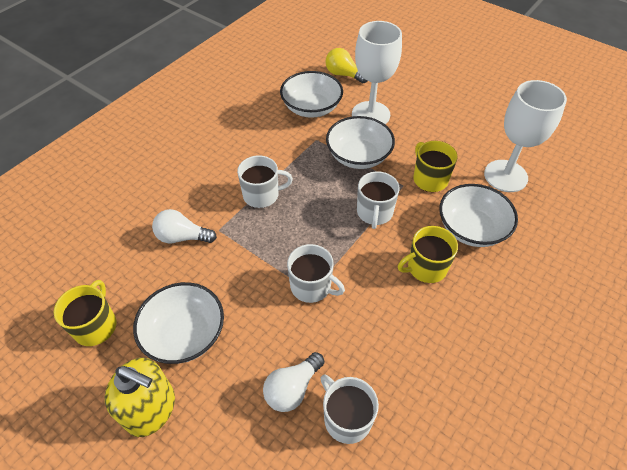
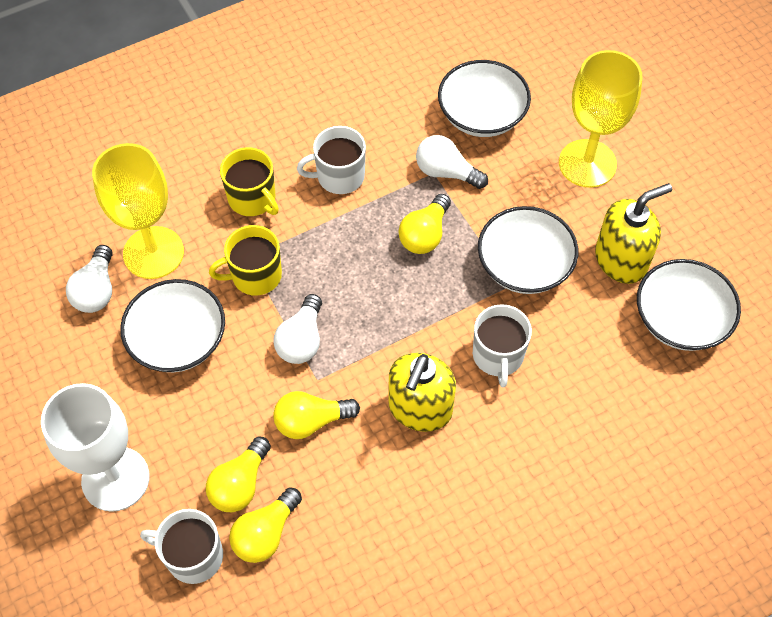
white goblet: [352,21,402,124] [484,80,567,192] = 2 -> [41,383,149,512] = 1
white light bulb: [152,209,217,243] [263,352,324,412] = 2 -> [66,245,112,313] [274,294,322,364] [416,135,488,189] = 3
white mug: [237,156,293,208] [287,244,345,303] [320,374,379,444] [357,171,400,229] = 4 -> [140,509,223,584] [297,126,366,194] [473,304,532,388] = 3
yellow goblet: none = 0 -> [92,143,184,279] [559,50,642,188] = 2
yellow light bulb: [325,48,367,83] = 1 -> [206,436,271,512] [229,487,302,563] [273,391,360,439] [399,194,451,254] = 4
yellow mug: [54,280,116,346] [398,226,458,283] [413,141,458,192] = 3 -> [209,225,282,296] [220,147,279,216] = 2
yellow soap dispenser: [105,358,175,437] = 1 -> [389,353,456,432] [595,183,672,284] = 2

